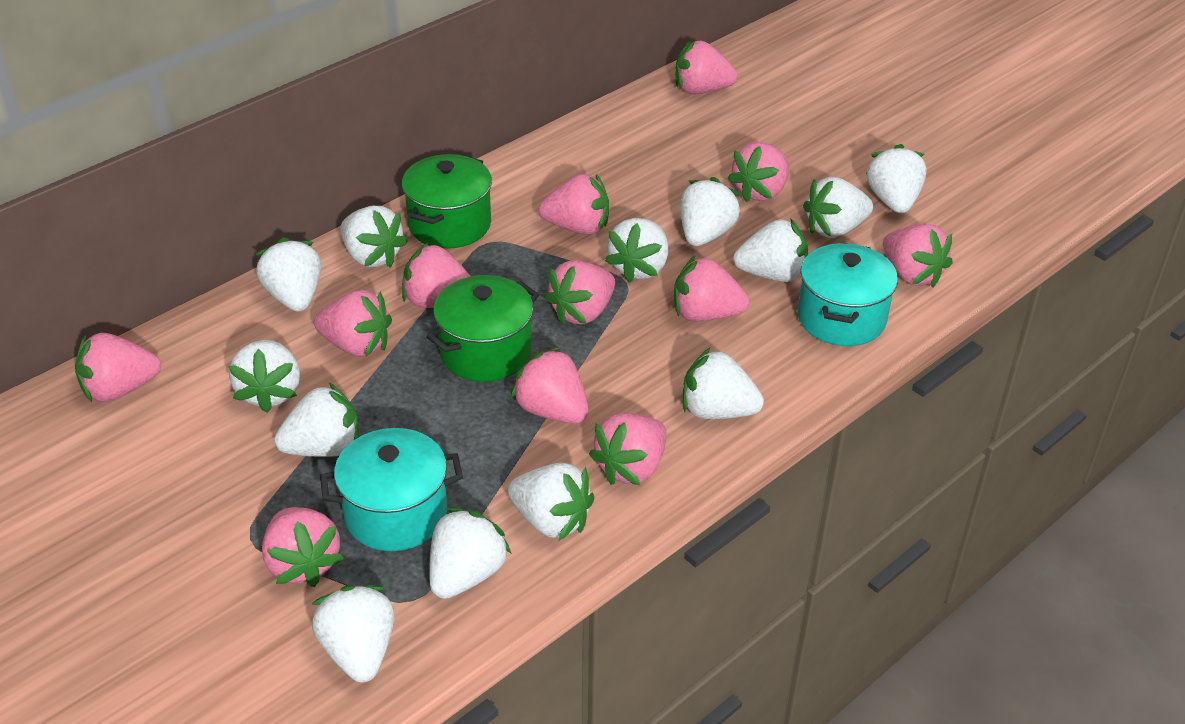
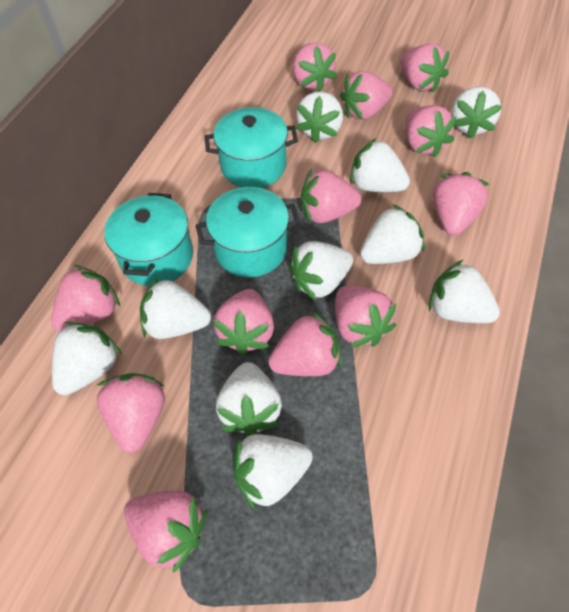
green pot: [402,154,492,249] [426,275,539,382] = 2 -> none = 0
turquoise pot: [320,428,463,551] [798,243,898,346] = 2 -> [104,193,193,286] [196,187,301,277] [205,107,298,188] = 3
white strawberry: [228,340,300,413] [256,238,321,312] [274,383,359,457] [312,585,395,682] [340,206,408,268] [429,508,512,599] [508,463,594,541] [605,218,668,283] [680,177,741,246] [683,347,764,419] [733,218,808,282] [803,177,873,238] [866,144,927,213] = 13 -> [52,322,122,395] [140,277,211,339] [216,362,282,436] [233,434,313,510] [288,241,353,301] [296,92,343,143] [350,138,410,192] [360,204,424,264] [429,259,500,323] [451,86,502,139] = 10

